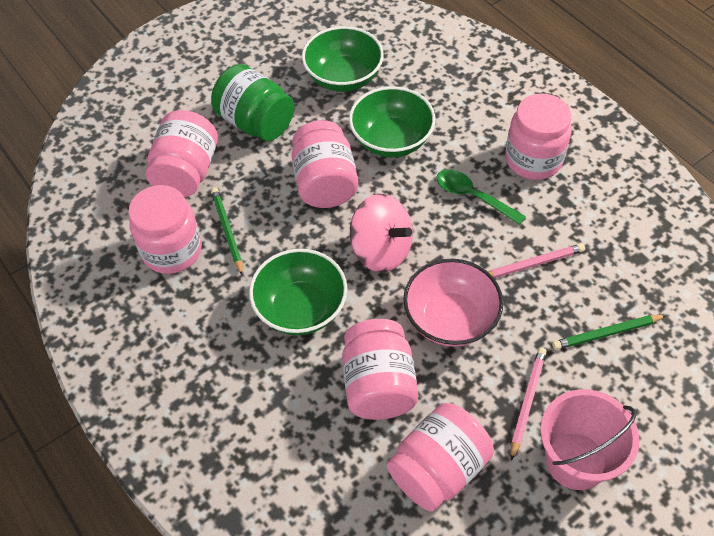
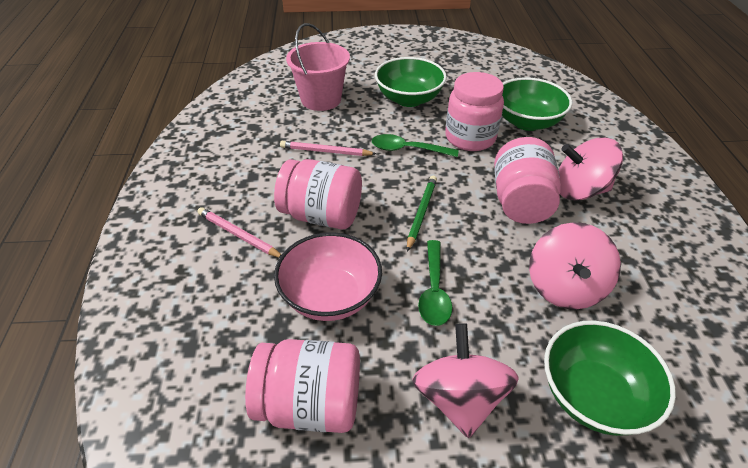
green jar: [211,64,294,141] = 1 -> none = 0
green pencil: [211,187,243,276] [552,315,667,350] = 2 -> [407,176,437,252] = 1
green spoon: [437,169,526,225] = 1 -> [372,134,459,157] [418,240,452,326] = 2
pink jar: [128,185,202,274] [146,110,218,197] [291,120,359,208] [342,319,418,420] [387,403,494,512] [505,93,572,180] = 6 -> [245,339,360,433] [274,159,362,229] [445,72,504,151] [494,137,561,224] = 4
pink spinning top: [350,194,413,272] = 1 -> [412,323,519,438] [529,223,621,309] [558,138,623,201] = 3

